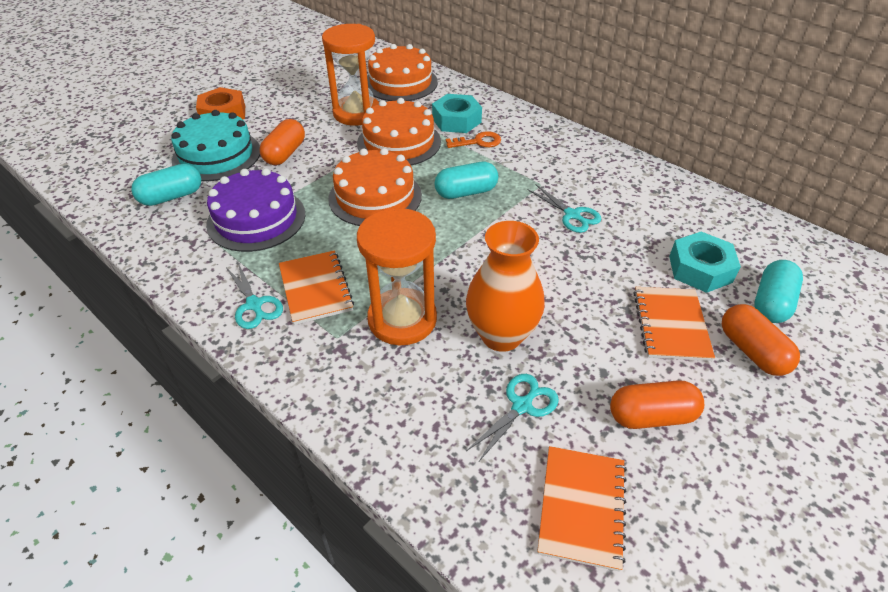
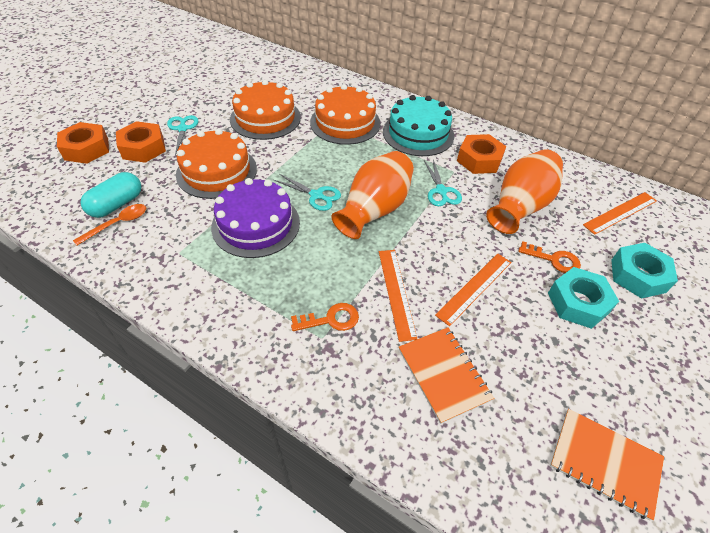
orange capsule: [260,119,305,165] [610,380,704,429] [722,304,800,376] = 3 -> none = 0
orange hourglass: [322,24,379,126] [357,208,437,346] = 2 -> none = 0
orange key: [446,131,501,148] = 1 -> [291,303,359,331] [519,241,581,273] = 2
orange notebook: [279,250,354,325] [537,446,627,572] [634,287,715,361] = 3 -> [399,327,494,424] [550,409,664,521] = 2
orange nut: [196,87,245,119] = 1 -> [57,122,109,164] [116,121,166,163] [457,134,506,174] = 3
orange ruler: none = 0 -> [379,250,417,342] [435,253,512,326] [583,192,657,235] = 3
orange spoon: none = 0 -> [73,204,146,246] = 1
orange vase: [466,221,545,352] = 1 -> [331,151,414,239] [486,149,563,234] = 2
turquoise capsule: [131,164,201,206] [435,162,498,199] [754,260,803,323] = 3 -> [80,172,141,218] = 1

